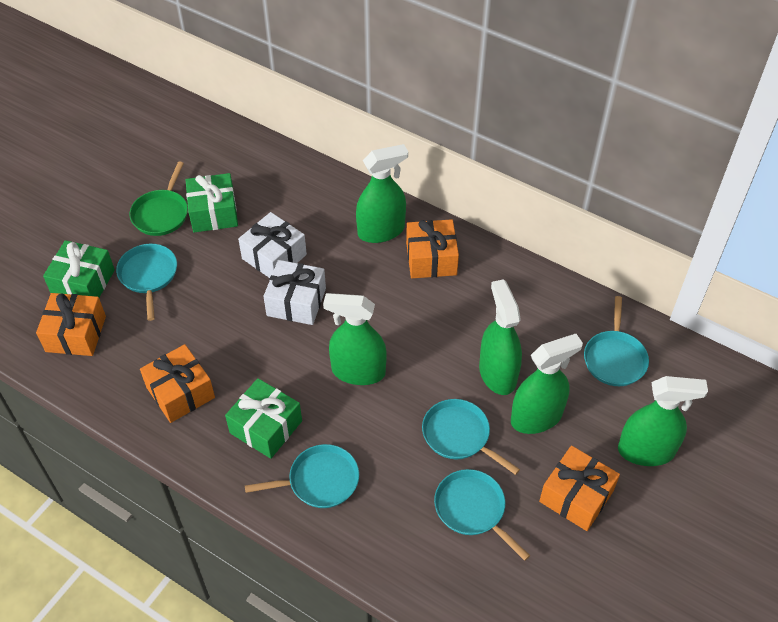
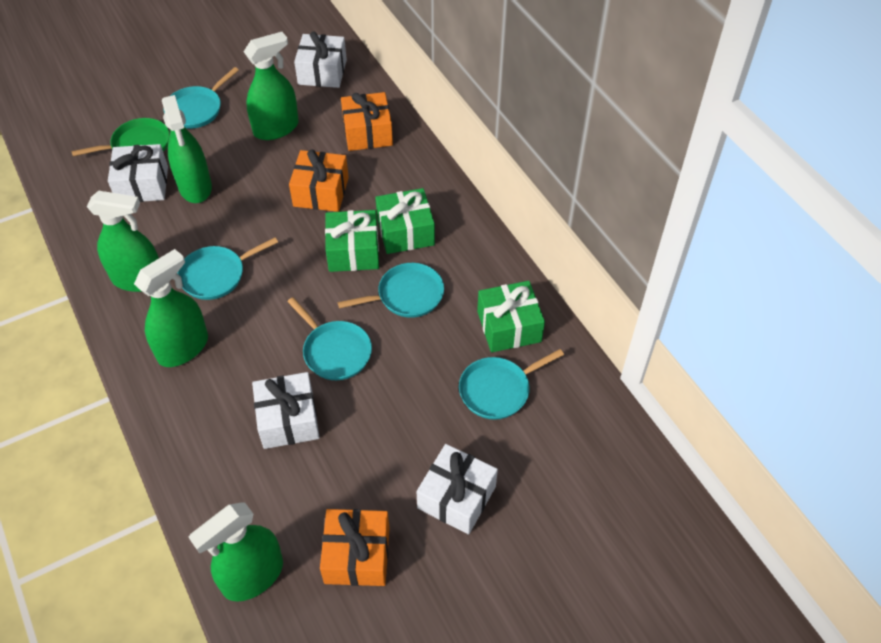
orange gift: [36,293,106,356] [140,344,215,423] [406,219,459,278] [539,445,620,531] = 4 -> [289,149,349,212] [320,509,390,586] [341,92,393,151] = 3
white gift: [238,212,307,278] [263,260,326,325] = 2 -> [108,144,168,202] [252,372,320,449] [294,31,347,88] [416,444,498,535] = 4

